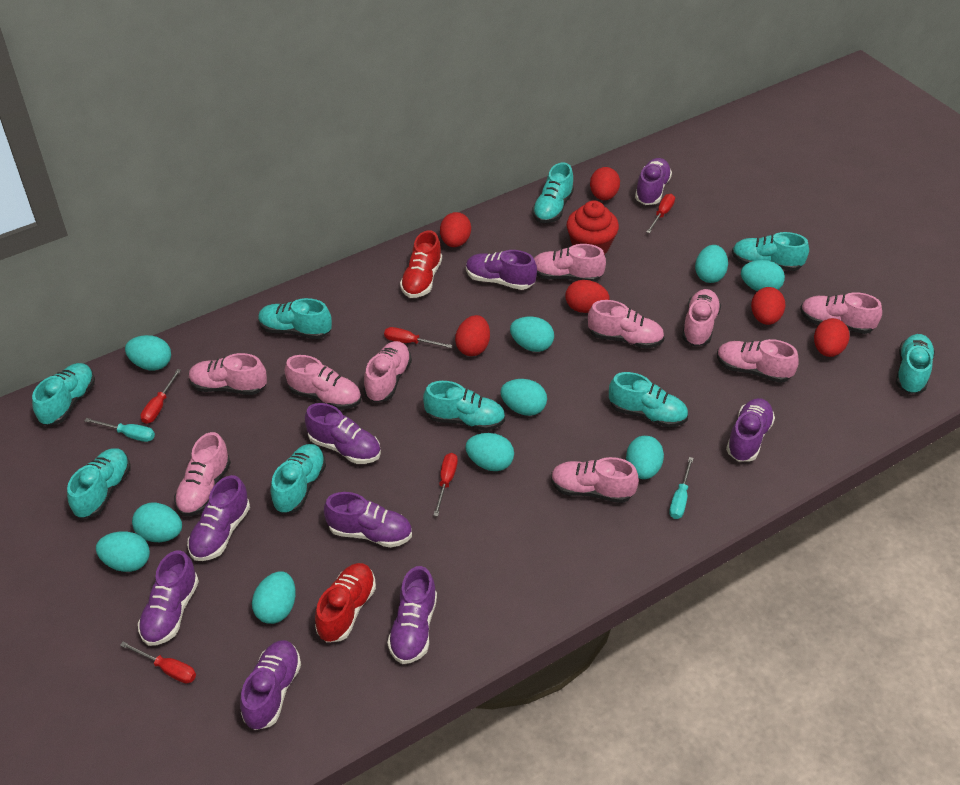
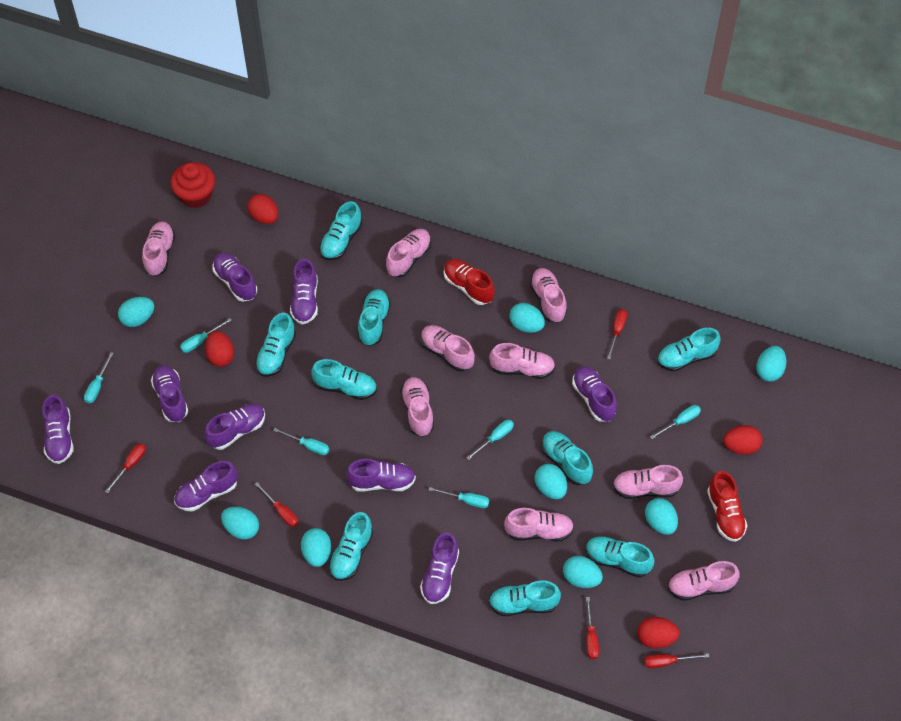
pink shoe: [174,432,231,516] [189,353,267,395] [285,355,361,410] [364,341,412,402] [534,244,606,282] [551,457,639,503] [588,300,664,349] [682,289,721,346] [717,339,799,383] [800,292,882,334] = 10 -> [142,221,175,276] [386,229,431,277] [400,377,434,437] [421,325,475,371] [489,343,555,379] [504,508,574,541] [530,268,567,323] [612,465,683,499] [667,561,740,601] = 9
red egg: [440,212,471,247] [455,315,490,356] [565,280,609,313] [590,167,620,200] [751,287,785,325] [814,318,850,357] = 6 -> [205,331,234,367] [247,194,278,224] [637,617,680,649] [723,425,763,455] = 4
turquoise egg: [96,531,150,572] [125,335,171,370] [132,503,182,542] [252,572,296,624] [465,433,514,471] [500,379,547,416] [510,317,554,352] [626,436,664,479] [695,245,728,283] [741,260,785,291] = 10 -> [118,297,154,327] [221,507,259,539] [301,528,331,567] [509,303,545,333] [535,464,567,499] [563,556,603,588] [645,498,678,535] [756,346,787,382] = 8
turquoise screwdriver: [85,418,155,442] [669,457,694,519] = 2 -> [84,352,114,403] [180,318,232,353] [273,428,329,455] [429,487,489,508] [466,420,514,460] [650,405,701,439] = 6

